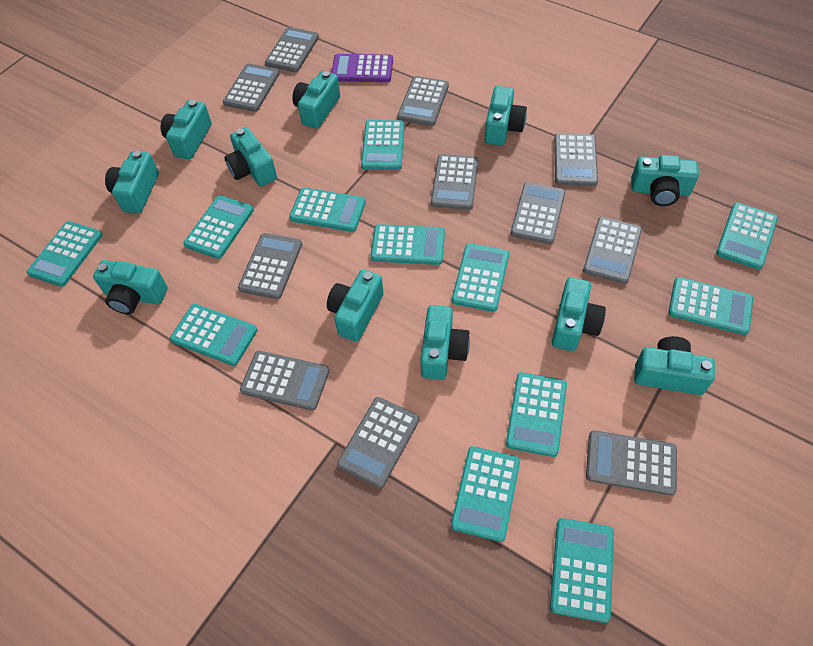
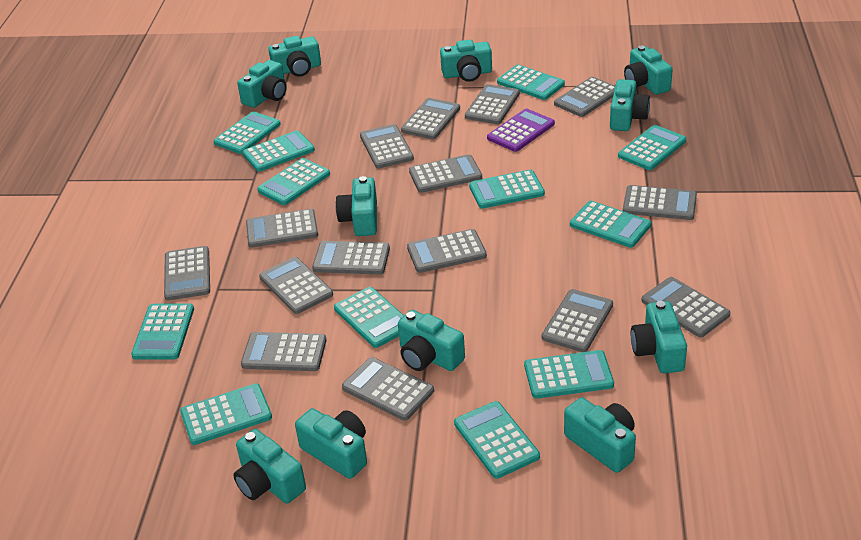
grey calculator: [223,63,280,112] [238,233,302,299] [240,351,330,411] [265,27,319,72] [337,397,419,488] [397,76,449,126] [431,154,478,210] [511,182,566,244] [554,133,598,186] [583,217,642,284] [586,430,677,496] = 11 -> [164,246,210,300] [241,332,327,371] [246,209,318,248] [259,257,333,314] [312,241,390,275] [342,357,434,421] [360,124,414,168] [401,98,460,139] [407,229,487,273] [409,154,482,193] [465,84,520,124] [542,289,613,352] [554,77,615,117] [623,185,697,220] [641,277,730,337] = 15

